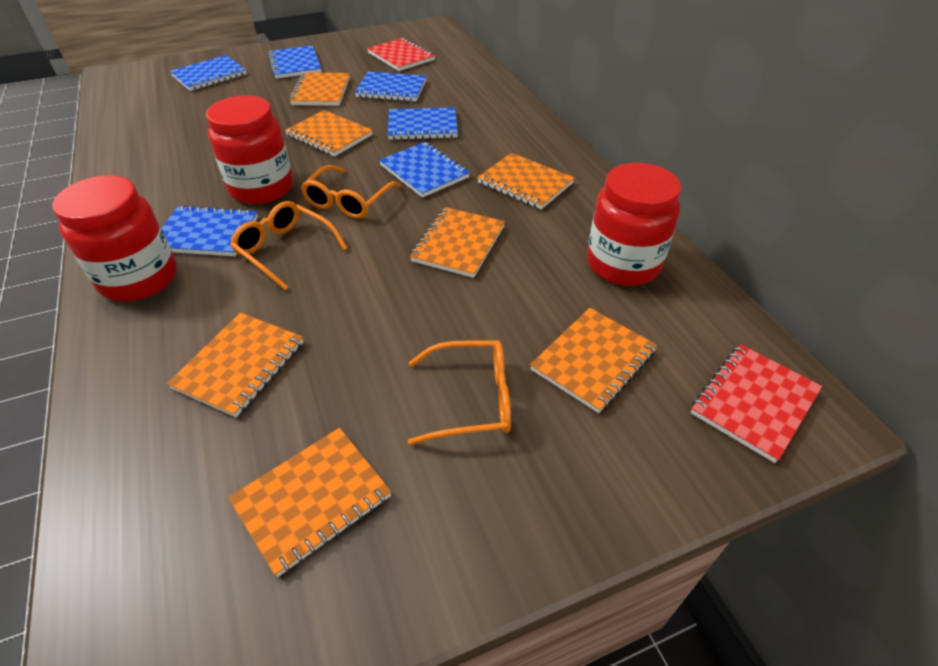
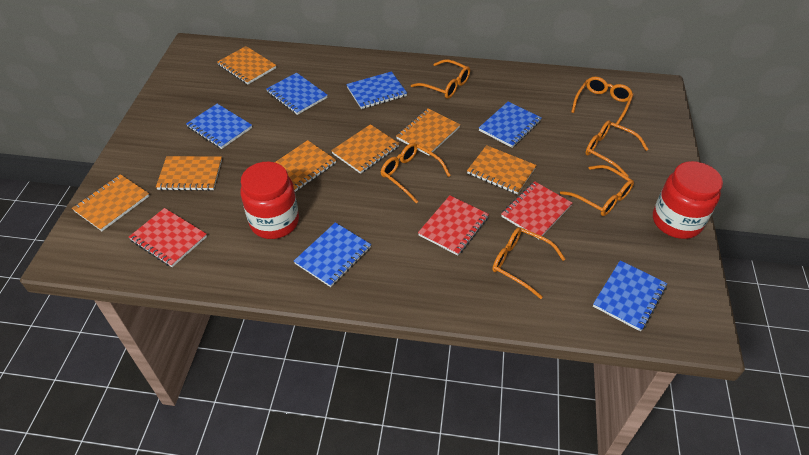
orange glasses: [230,201,348,291] [301,165,401,219] [408,340,511,445] = 3 -> [381,143,451,203] [411,59,470,99] [492,227,565,299] [560,165,634,216] [571,77,633,125] [585,120,649,177] = 6
red jar: [52,175,177,301] [206,95,293,204] [587,163,681,286] = 3 -> [240,162,299,239] [653,161,723,239] = 2
red notebook: [367,38,435,71] [691,344,822,463] = 2 -> [129,208,207,267] [418,195,489,255] [501,181,572,239] = 3

